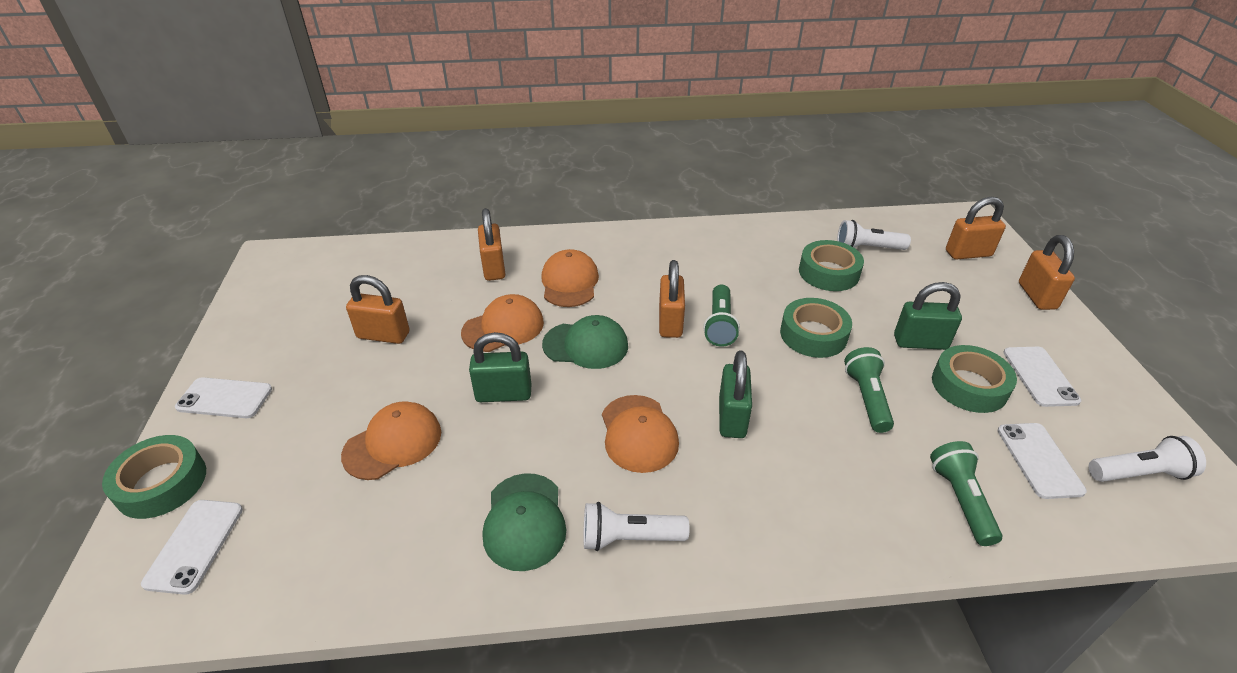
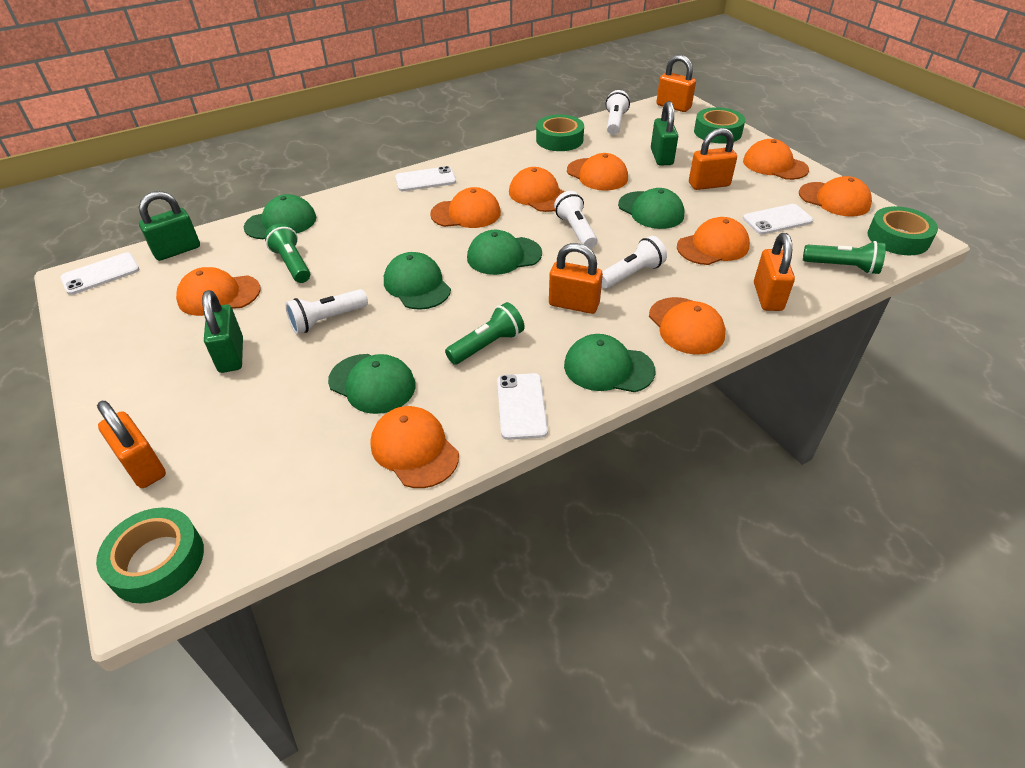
green cap: [483,473,566,571] [542,315,628,369] = 2 -> [244,194,316,239] [328,354,415,414] [384,252,451,310] [467,230,542,275] [564,334,656,392] [618,188,684,229] = 6
orange cap: [341,401,441,480] [461,294,544,352] [541,249,599,307] [602,395,679,473] = 4 -> [176,267,261,316] [370,406,459,488] [430,187,501,228] [509,167,565,212] [567,153,628,191] [649,297,725,355] [677,217,750,265] [743,139,809,180] [799,176,872,217] = 9
white flashlight: [584,502,690,551] [837,220,911,250] [1088,436,1206,482] = 3 -> [285,289,368,334] [554,191,597,249] [601,236,667,289] [606,90,630,135] = 4

